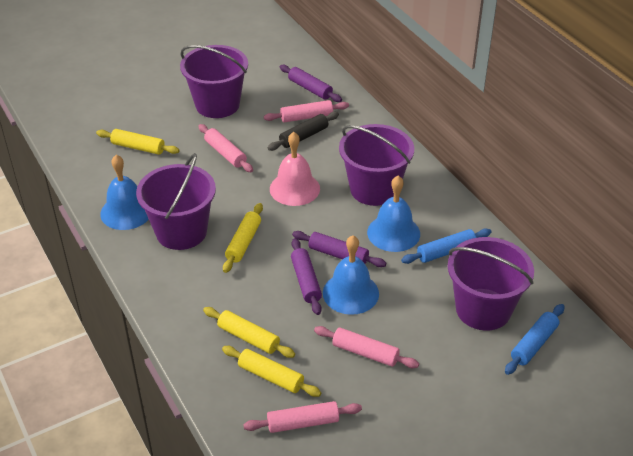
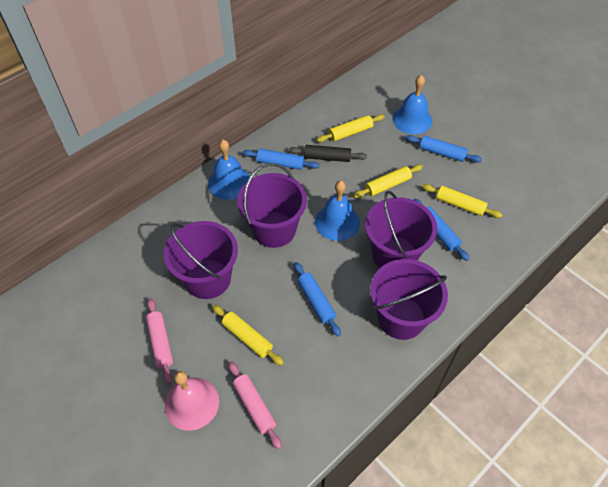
blue rolling pin: [401,228,492,264] [505,304,564,375] = 2 -> [242,149,319,170] [294,262,341,336] [406,135,482,163] [414,199,469,261] = 4
pink rolling pin: [198,124,253,172] [243,401,362,433] [264,100,349,122] [314,326,419,368] = 4 -> [146,298,173,384] [228,361,282,449] = 2
purple rolling pin: [280,65,342,102] [291,238,322,315] [292,231,386,267] = 3 -> none = 0

